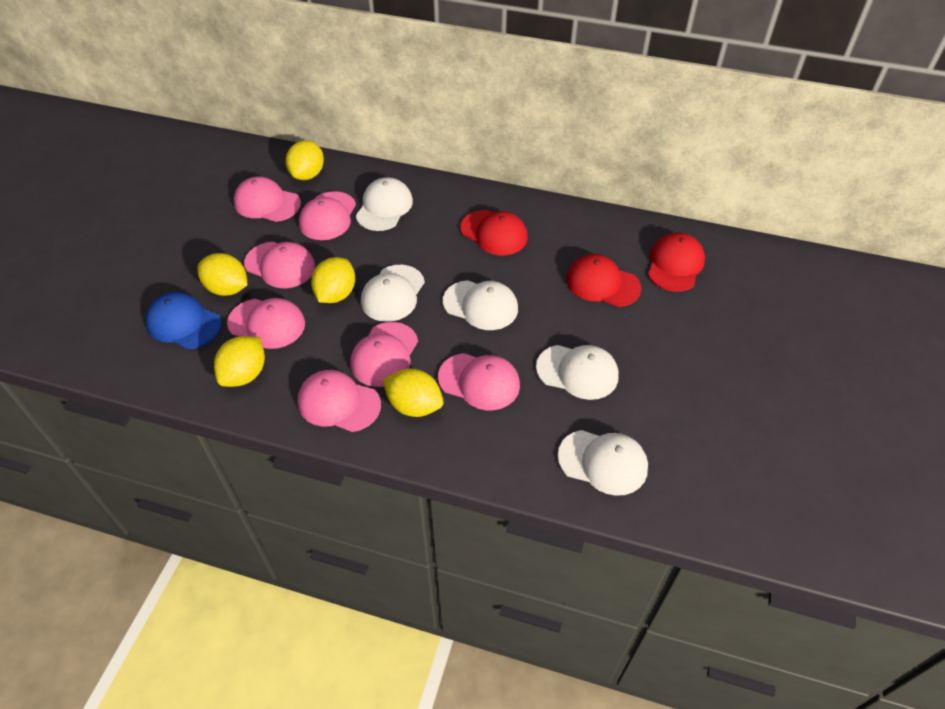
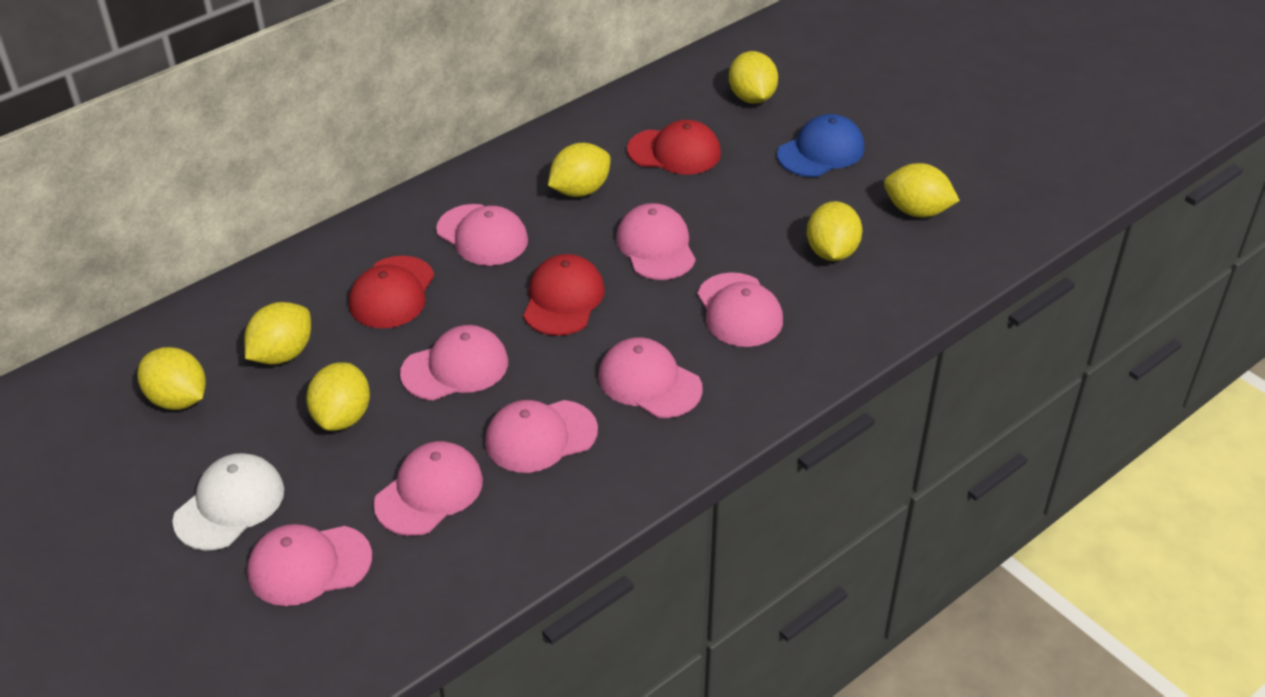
pink cap: [227,298,305,349] [234,177,301,222] [244,242,315,288] [297,370,381,432] [299,191,356,240] [350,322,418,387] [438,353,520,410] = 7 -> [247,524,372,606] [374,441,483,536] [400,325,508,400] [436,204,528,266] [485,400,598,473] [598,337,703,418] [616,203,696,280] [697,272,783,347] = 8
white cap: [356,177,413,231] [361,265,425,322] [443,280,518,330] [536,345,619,400] [558,430,648,496] = 5 -> [172,453,284,550] = 1
yellow lemon: [197,253,247,296] [214,336,265,387] [286,140,324,180] [311,257,355,303] [383,369,443,417] = 5 -> [137,347,206,410] [244,302,311,365] [306,362,370,431] [548,143,611,197] [729,51,778,104] [807,201,862,261] [884,163,960,218] = 7

